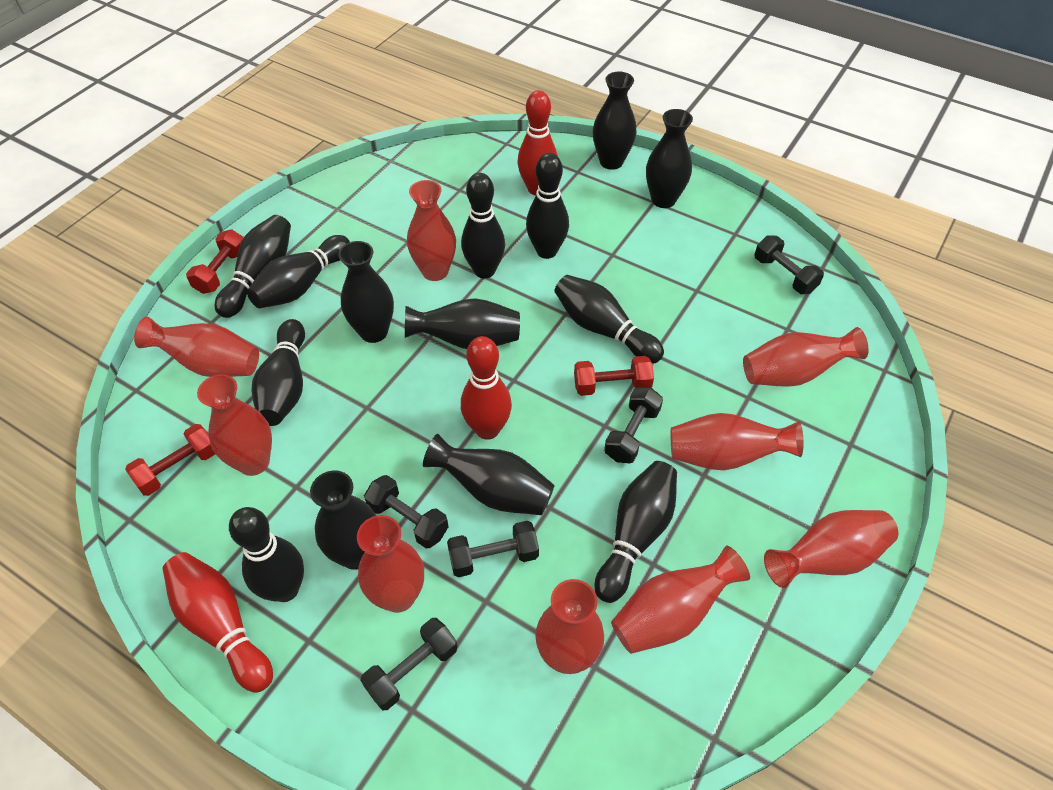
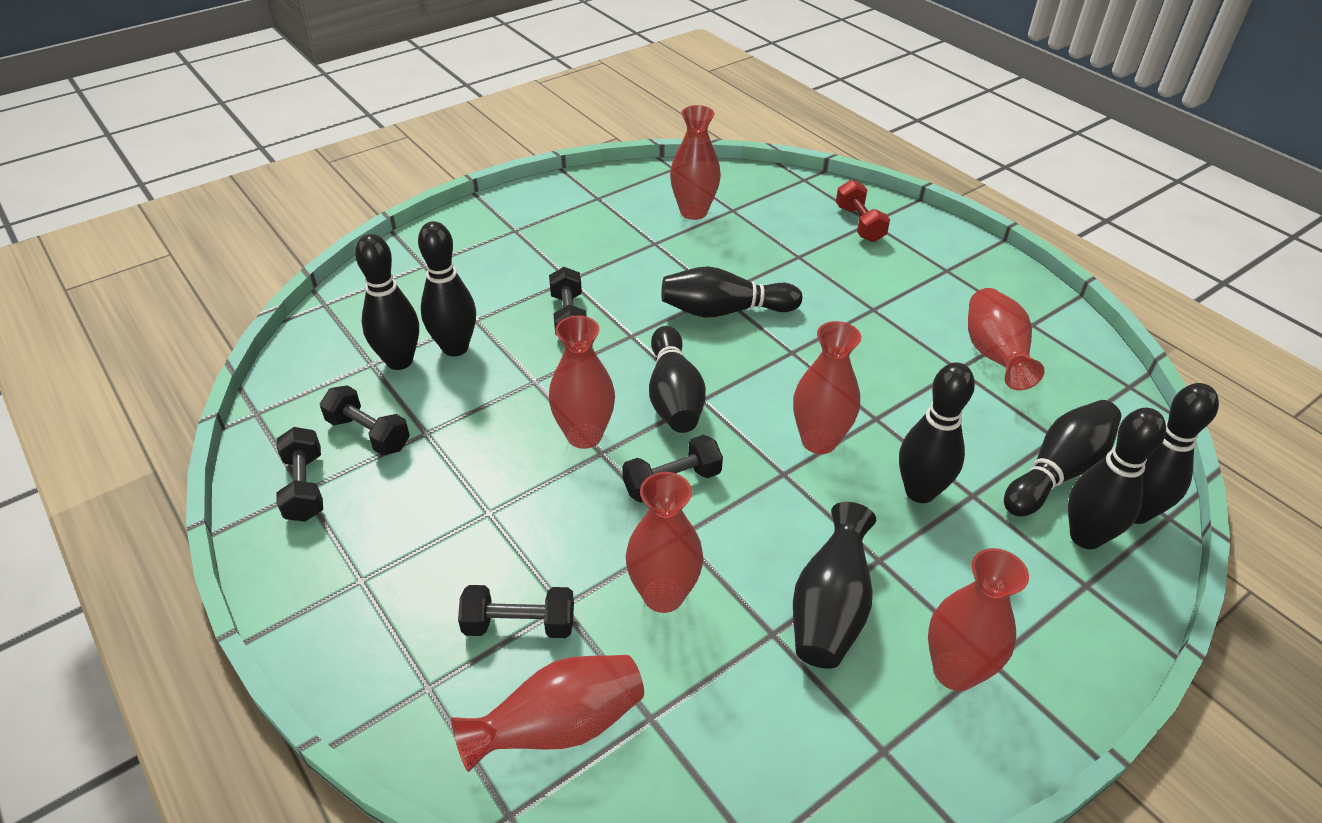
black vase: [310,471,377,570] [338,241,394,343] [405,298,520,349] [423,434,555,515] [593,72,636,170] [646,109,693,208] = 6 -> [793,502,876,669] = 1
red bowling pin: [162,552,273,692] [461,336,512,440] [518,90,557,195] = 3 -> none = 0
red dumbbell: [125,424,215,496] [186,229,244,294] [574,356,654,396] = 3 -> [836,180,890,242] = 1
red vase: [134,317,259,377] [197,374,272,476] [357,515,424,613] [407,180,456,281] [535,579,604,674] [611,546,750,654] [671,413,804,470] [743,327,869,387] [764,510,898,588] = 9 -> [451,655,644,772] [549,315,615,449] [626,472,703,613] [670,105,721,220] [793,321,861,454] [928,548,1029,691] [968,288,1044,390] = 7

